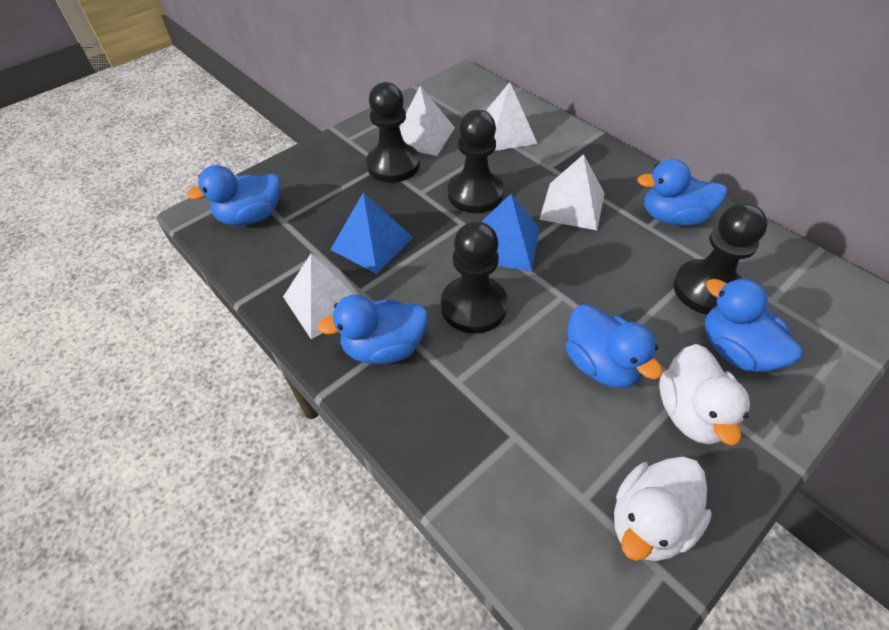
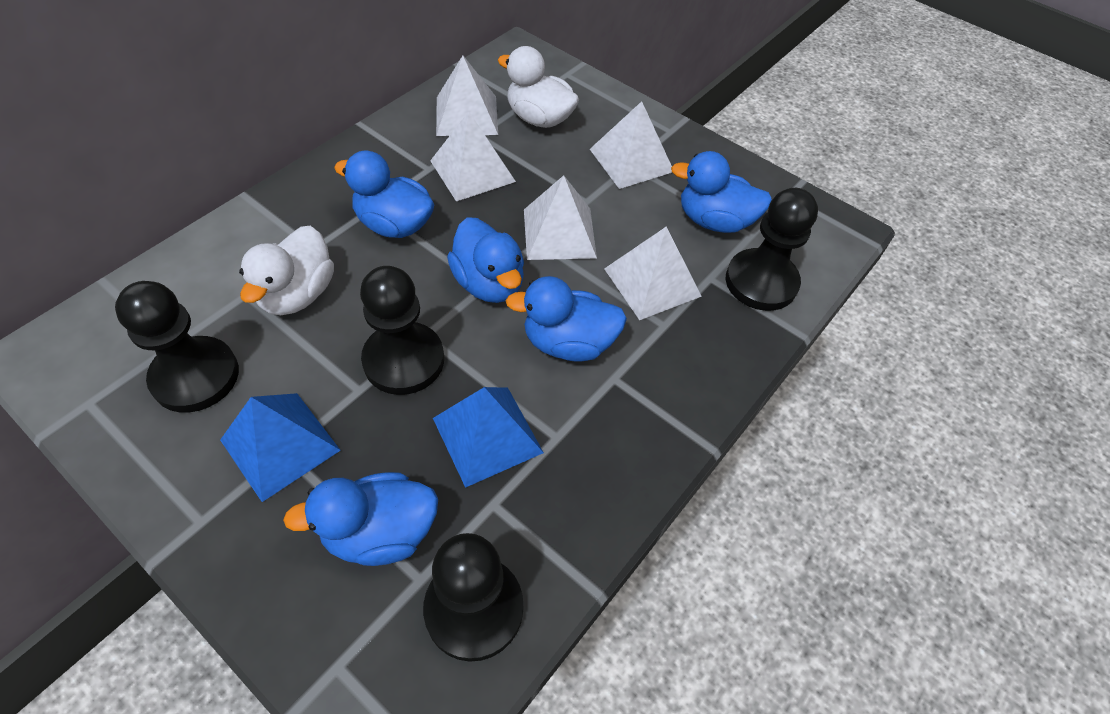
white pyramid: [283,253,359,339] [400,86,455,156] [486,82,538,151] [539,154,605,230] = 4 -> [430,111,516,201] [436,55,498,136] [524,175,597,260] [590,101,672,189] [604,227,702,320] = 5

